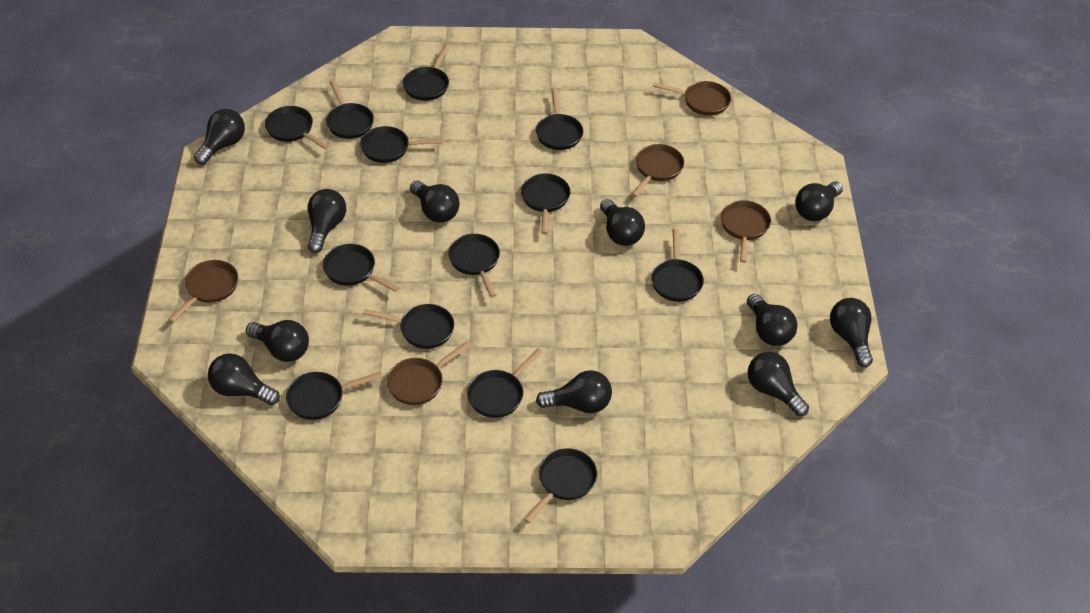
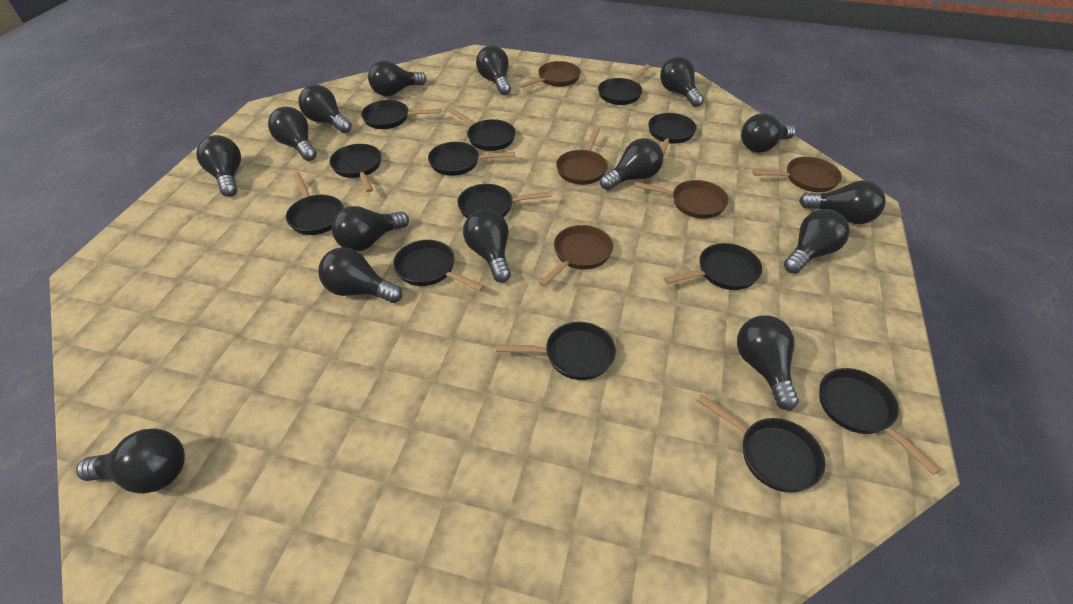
black light bulb: [194,109,245,165] [208,353,280,405] [246,320,309,362] [307,189,346,253] [410,180,459,223] [536,370,612,413] [600,199,645,246] [747,294,798,346] [747,352,809,416] [795,181,843,221] [830,298,873,367] = 11 -> [76,428,185,494] [196,135,241,197] [268,107,317,161] [298,85,352,133] [318,247,402,303] [332,206,409,252] [368,60,427,96] [463,209,511,283] [476,45,511,95] [600,138,663,190] [660,56,704,107] [737,315,799,410] [741,113,795,153] [784,209,850,274] [799,181,886,224] = 15

